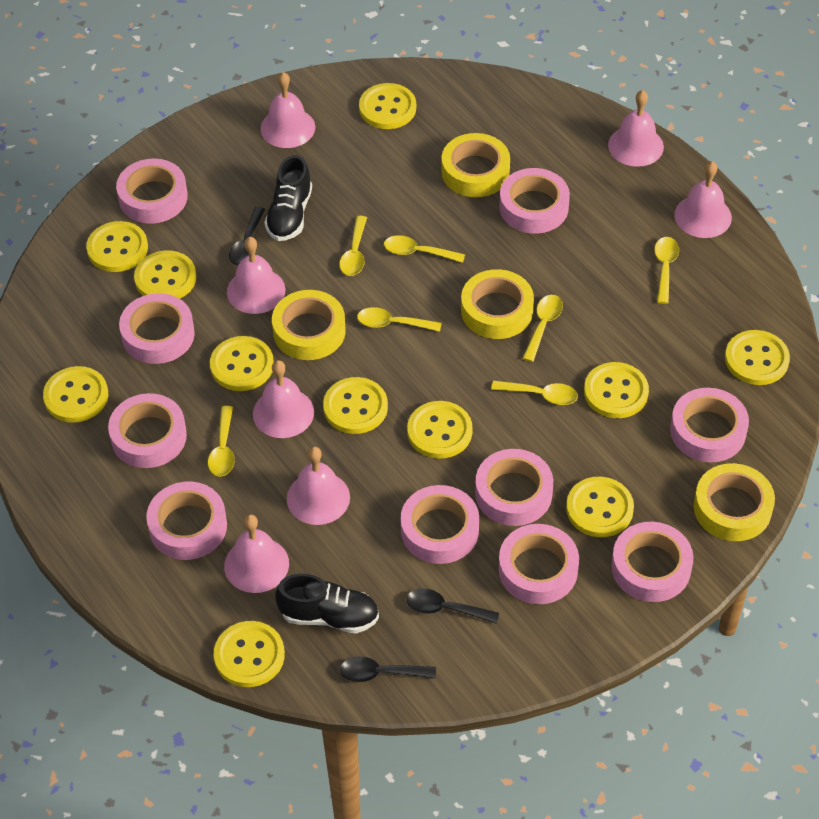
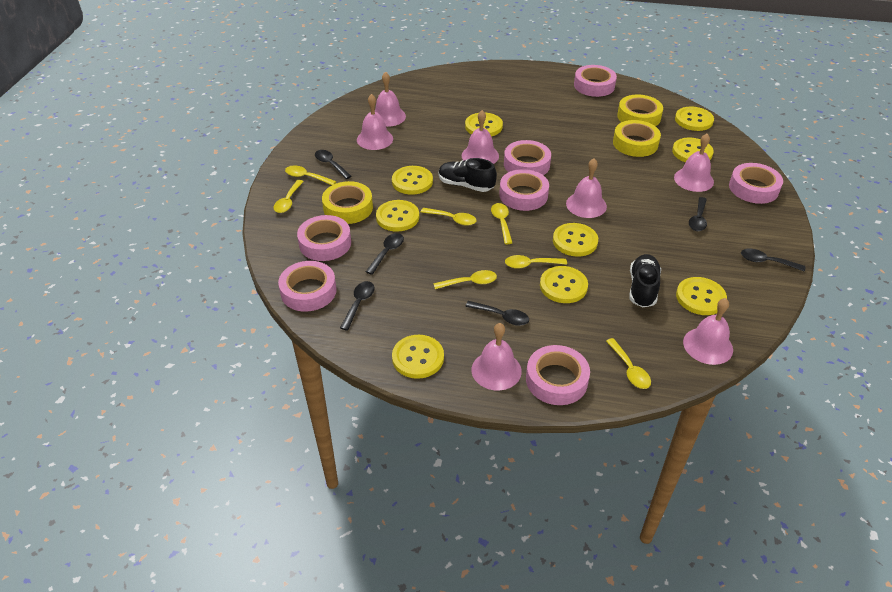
black spoon: [229,207,265,266] [340,656,436,682] [406,588,499,624] = 3 -> [315,150,352,179] [340,281,375,331] [366,233,404,275] [465,301,529,326] [689,197,707,231] [741,249,805,272] = 6
pink tape: [108,393,187,468] [116,158,188,224] [119,293,195,364] [146,482,227,560] [400,485,479,564] [475,449,553,526] [498,524,579,604] [499,168,570,234] [611,522,693,602] [670,388,749,462] = 10 -> [278,261,337,311] [297,215,351,261] [499,169,549,211] [504,140,551,175] [526,345,590,405] [574,65,617,97] [729,163,783,204] = 7
yellow button: [43,366,108,423] [86,221,148,272] [134,250,196,299] [210,336,274,391] [214,621,285,687] [323,377,388,434] [359,83,416,129] [407,401,473,459] [566,477,634,537] [584,362,649,418] [725,330,790,385] = 11 -> [376,200,419,232] [392,166,433,195] [392,335,444,379] [465,112,503,137] [540,266,588,303] [553,223,598,257] [672,138,714,162] [675,106,714,131] [676,277,727,315] = 9
yellow tape: [272,290,346,360] [441,133,510,197] [461,269,534,339] [694,463,775,541] = 4 -> [322,181,373,224] [613,120,661,157] [617,95,663,126] = 3

